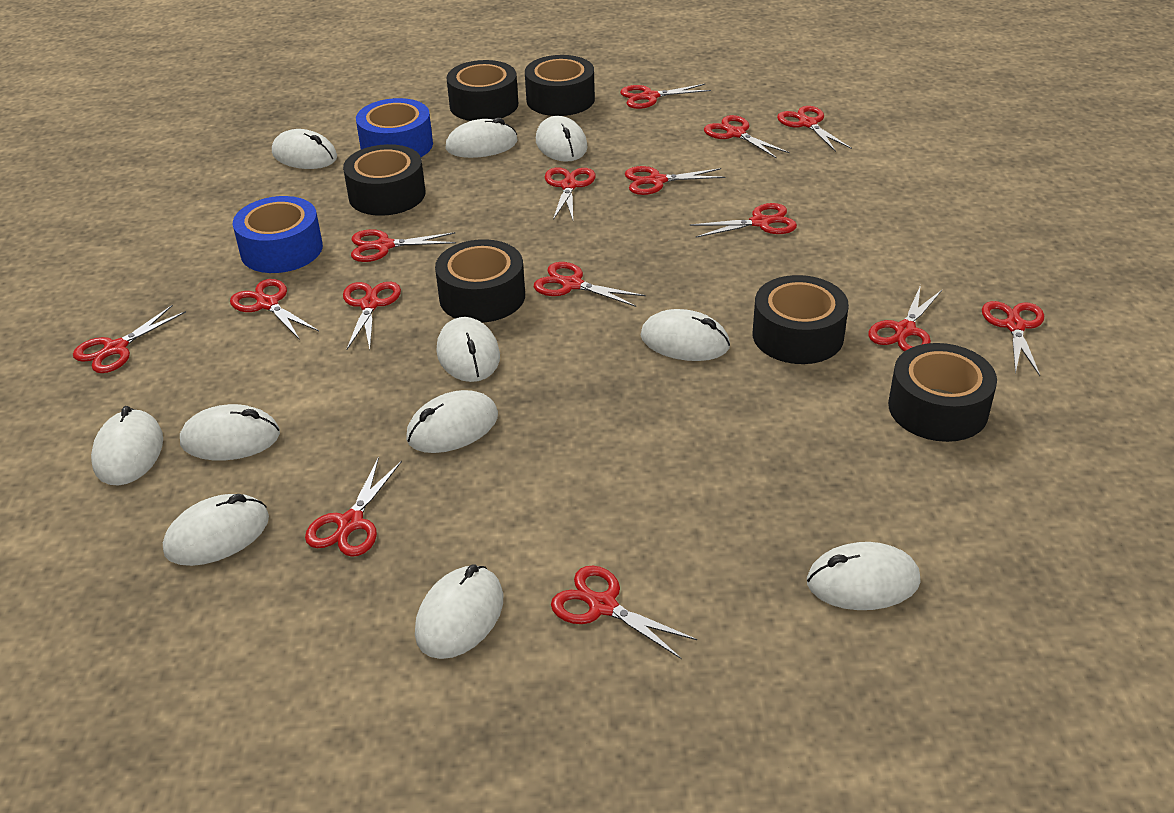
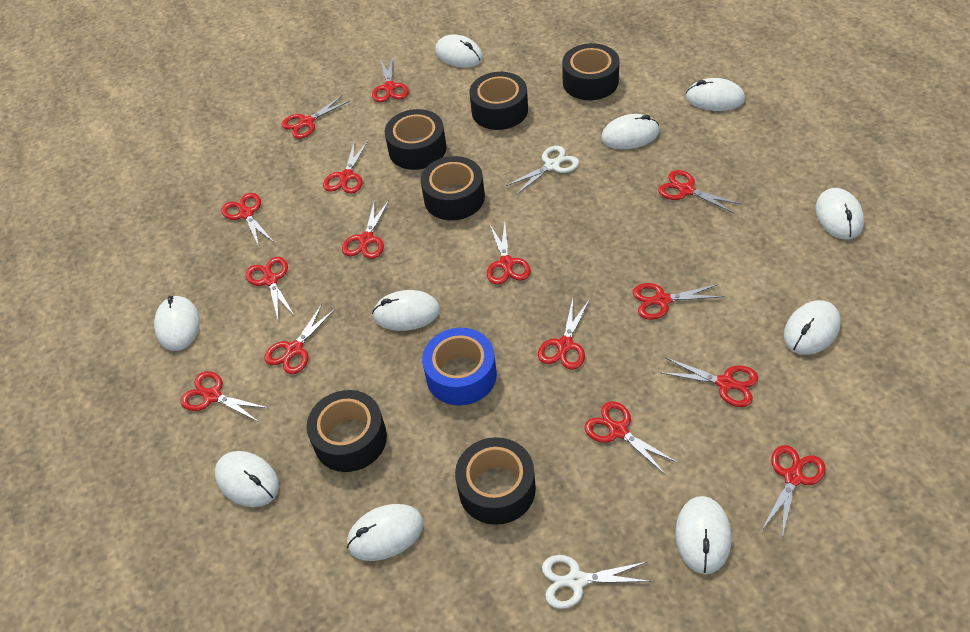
blue tape: [233,196,323,273] [356,98,433,157] = 2 -> [422,328,497,406] = 1
white mouse: [91,406,163,486] [163,494,269,566] [180,404,280,460] [272,129,337,169] [406,390,498,453] [415,565,503,659] [437,317,500,382] [446,118,518,158] [536,116,588,162] [640,309,730,361] [807,542,921,610] = 11 -> [154,296,200,351] [215,451,279,507] [347,504,424,561] [372,290,440,331] [435,34,483,68] [601,114,659,149] [675,496,731,574] [686,78,745,111] [784,300,841,355] [816,188,864,239] = 10
white scissors: none = 0 -> [506,146,579,195] [542,555,652,609] = 2

